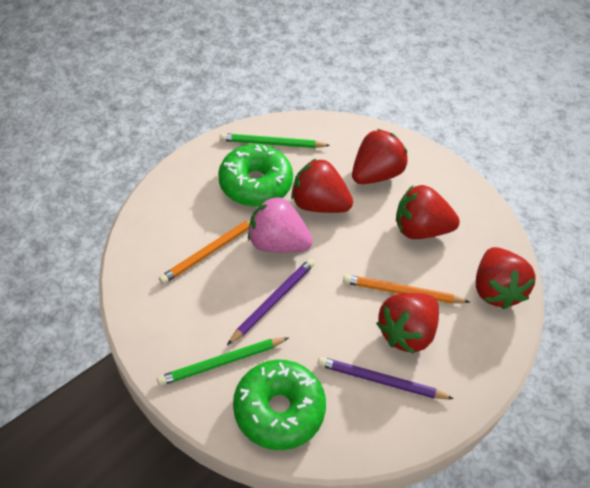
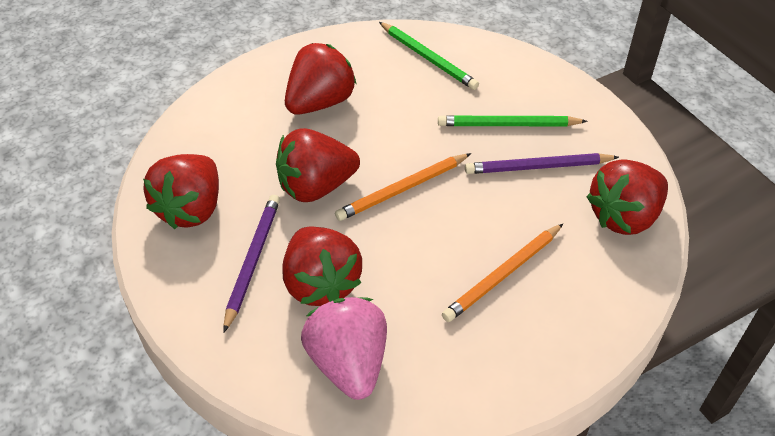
green donut: [218,144,293,207] [233,360,326,450] = 2 -> none = 0

